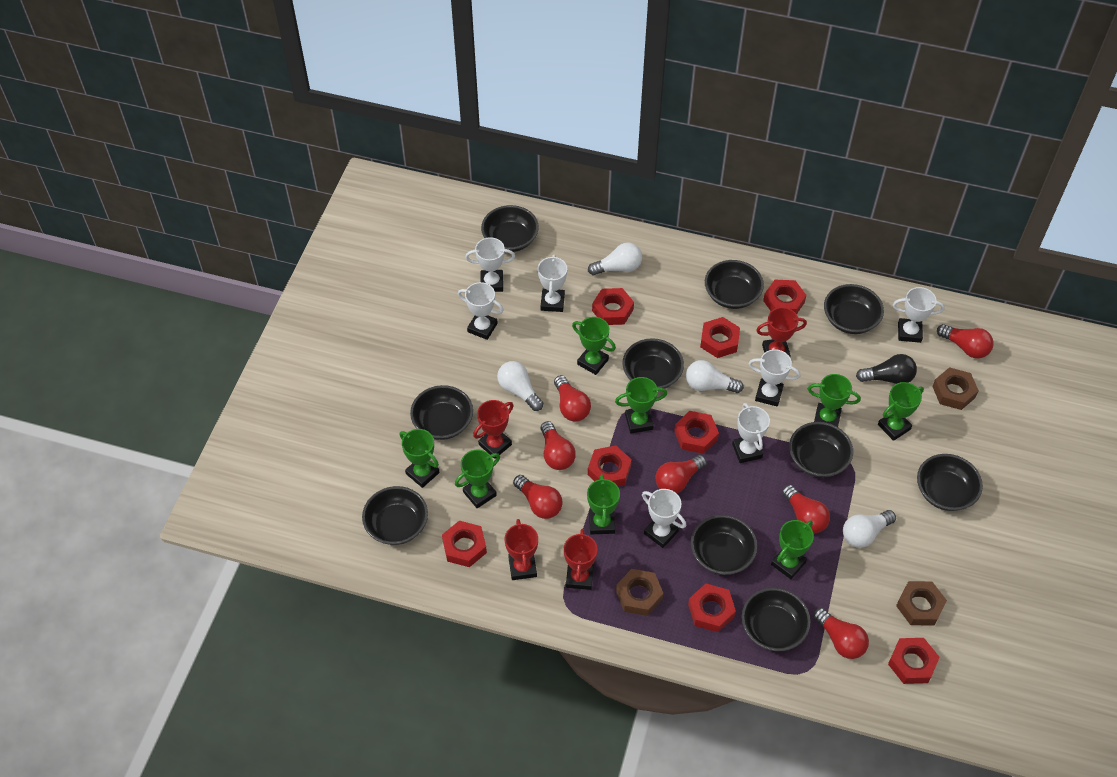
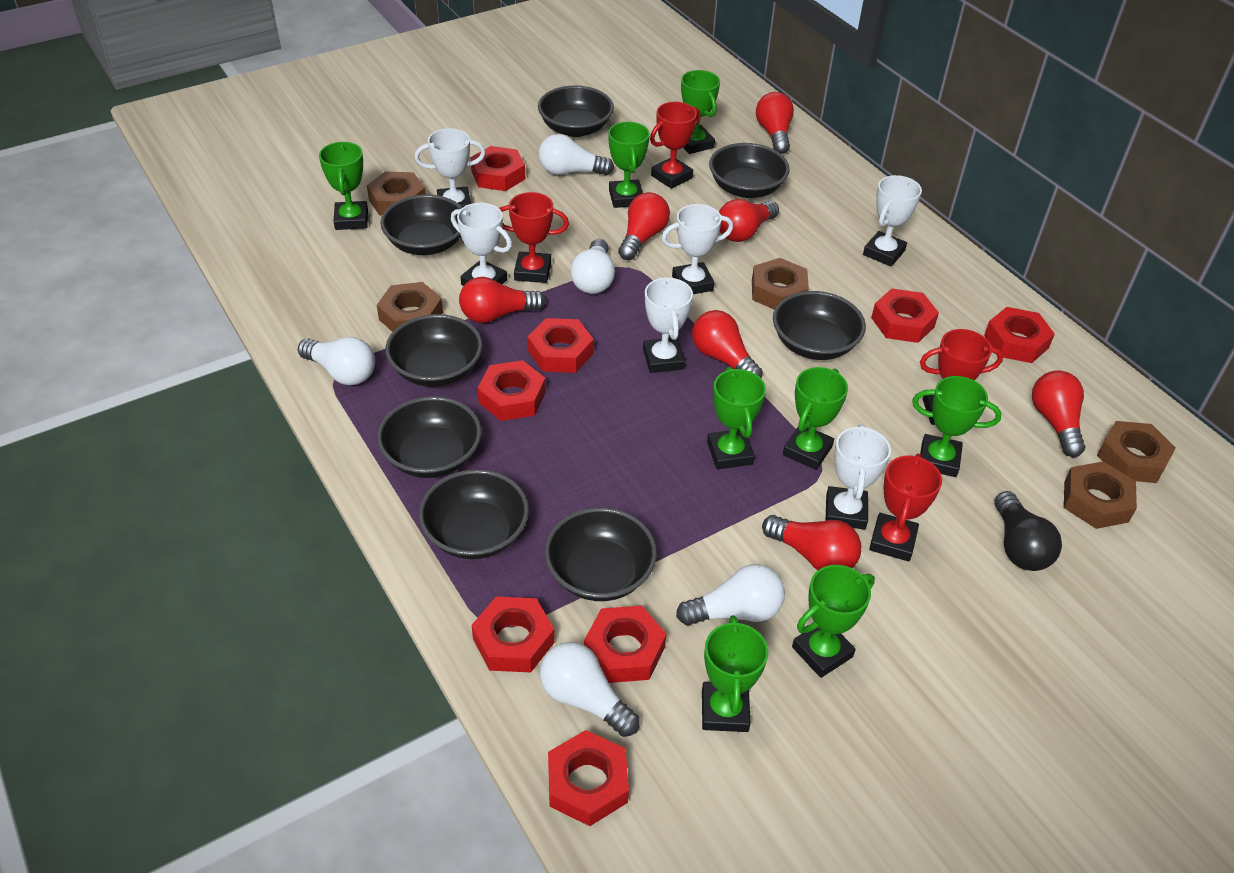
black bowl: [362,486,428,545] [410,385,473,440] [481,205,539,252] [622,338,684,389] [691,515,758,575] [705,260,764,309] [742,588,811,651] [789,422,853,478] [824,284,884,334] [917,454,983,511] = 10 -> [377,396,481,478] [380,194,463,255] [385,314,483,387] [419,469,529,559] [538,85,614,137] [545,507,657,601] [709,143,790,198] [773,291,866,360] = 8
brown nut: [616,569,663,616] [896,581,947,626] [932,367,979,410] = 3 -> [367,171,425,216] [377,282,443,332] [752,258,809,310] [1064,461,1137,529] [1097,421,1176,483] = 5
white light bulb: [497,361,543,411] [588,243,642,275] [686,360,744,393] [843,510,896,548] = 4 -> [298,337,375,386] [538,134,614,175] [540,642,640,737] [570,239,615,294] [676,564,785,626] = 5
white trophy: [458,282,504,340] [465,237,515,292] [538,255,567,312] [642,489,686,548] [732,403,770,463] [749,349,800,407] [893,287,945,343] = 7 -> [415,128,486,207] [451,203,512,286] [643,276,693,373] [662,204,733,294] [826,424,891,530] [863,175,922,267] = 6

